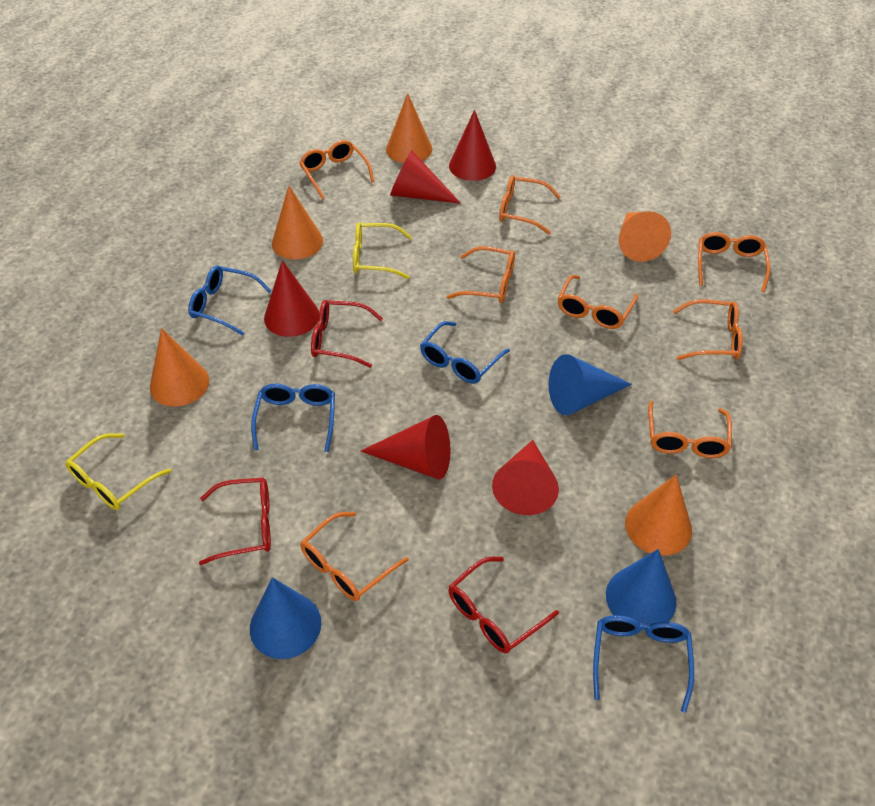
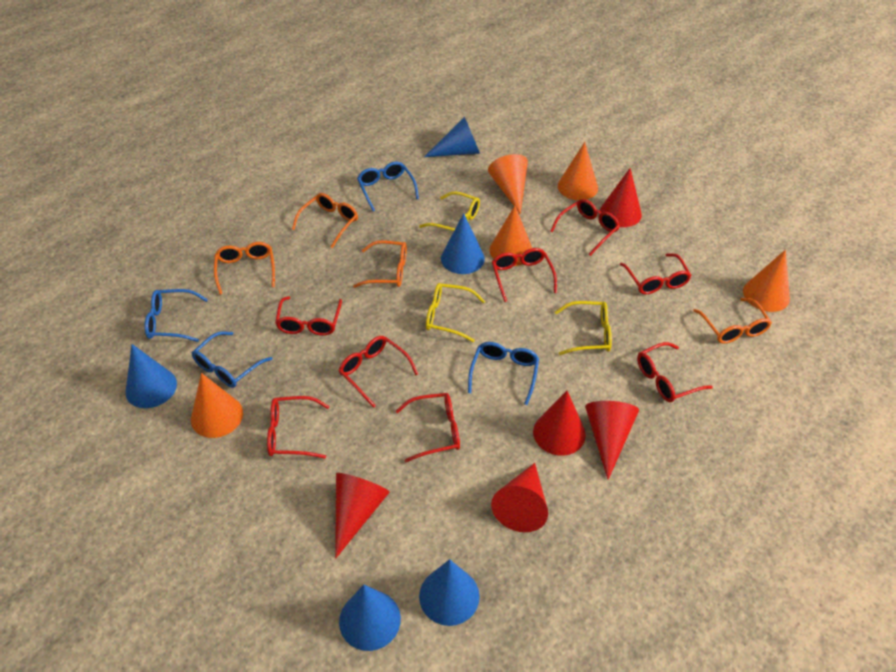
blue cone: [250,577,321,659] [549,354,632,415] [606,549,676,631] = 3 -> [125,344,177,408] [339,584,401,651] [419,559,480,626] [424,117,480,157] [441,213,485,274] = 5
orange glasses: [299,140,375,200] [300,512,409,601] [447,246,515,303] [499,175,561,234] [558,275,638,329] [648,401,732,458] [673,299,743,360] [698,232,770,292] = 8 -> [214,242,275,295] [292,193,358,248] [353,240,407,288] [693,298,772,344] = 4
red glasses: [199,478,271,565] [311,300,383,368] [448,557,559,653] = 3 -> [267,396,330,459] [275,296,342,336] [339,336,418,408] [396,393,460,462] [492,248,557,302] [550,199,620,256] [620,253,692,294] [637,342,713,402] = 8
yellow glasses: [65,433,172,510] [353,222,412,279] = 2 -> [419,191,480,231] [426,283,485,342] [555,301,612,355] = 3

